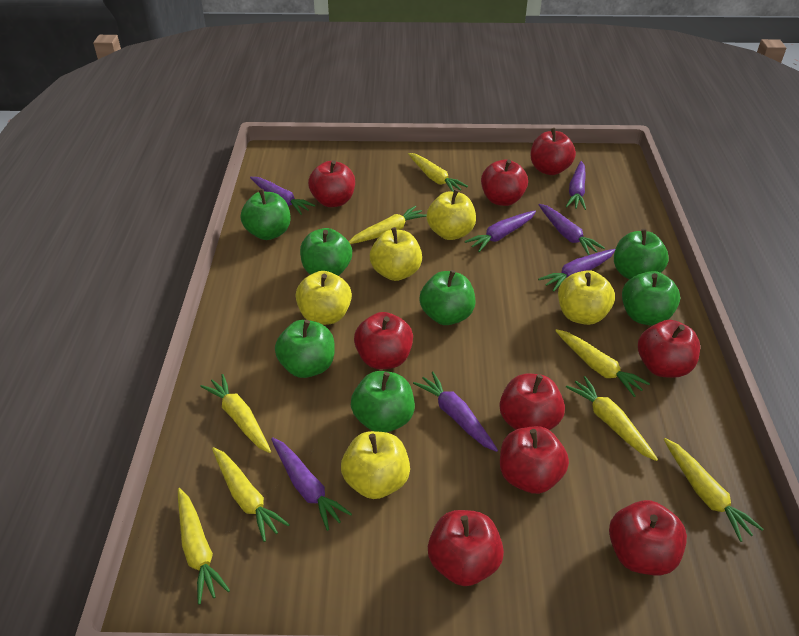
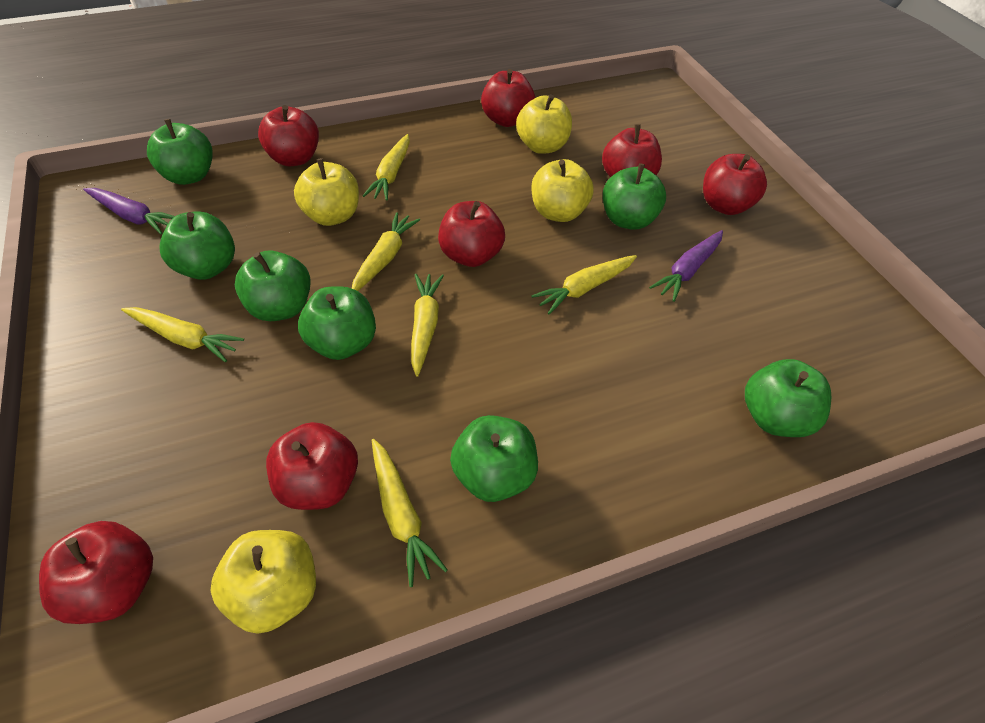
purple carrot: [250,177,315,215] [271,437,352,531] [413,372,498,452] [465,210,536,252] [538,204,605,255] [538,249,615,292] [566,161,586,210] = 7 -> [83,188,175,234] [649,230,723,302] = 2
red apple: [308,160,355,207] [354,312,413,369] [428,510,504,586] [481,159,528,206] [500,374,565,430] [500,426,569,494] [530,128,576,175] [609,500,687,576] [638,320,700,378] = 9 -> [39,521,153,624] [258,105,319,166] [266,422,358,510] [438,201,505,267] [481,69,535,127] [602,124,662,177] [703,154,767,215] = 7
yellow apple: [296,271,352,325] [341,431,410,499] [370,227,422,281] [427,189,476,240] [558,270,615,325] = 5 -> [210,530,316,634] [294,158,359,226] [516,94,572,154] [531,159,594,222] = 4
yellow carrot: [178,488,230,605] [200,374,271,453] [212,447,290,542] [349,206,427,244] [408,153,468,192] [555,329,650,397] [566,376,658,461] [664,438,764,542] = 8 -> [121,307,244,362] [352,212,420,291] [363,134,410,201] [372,439,448,587] [411,274,444,377] [531,255,637,315] = 6

